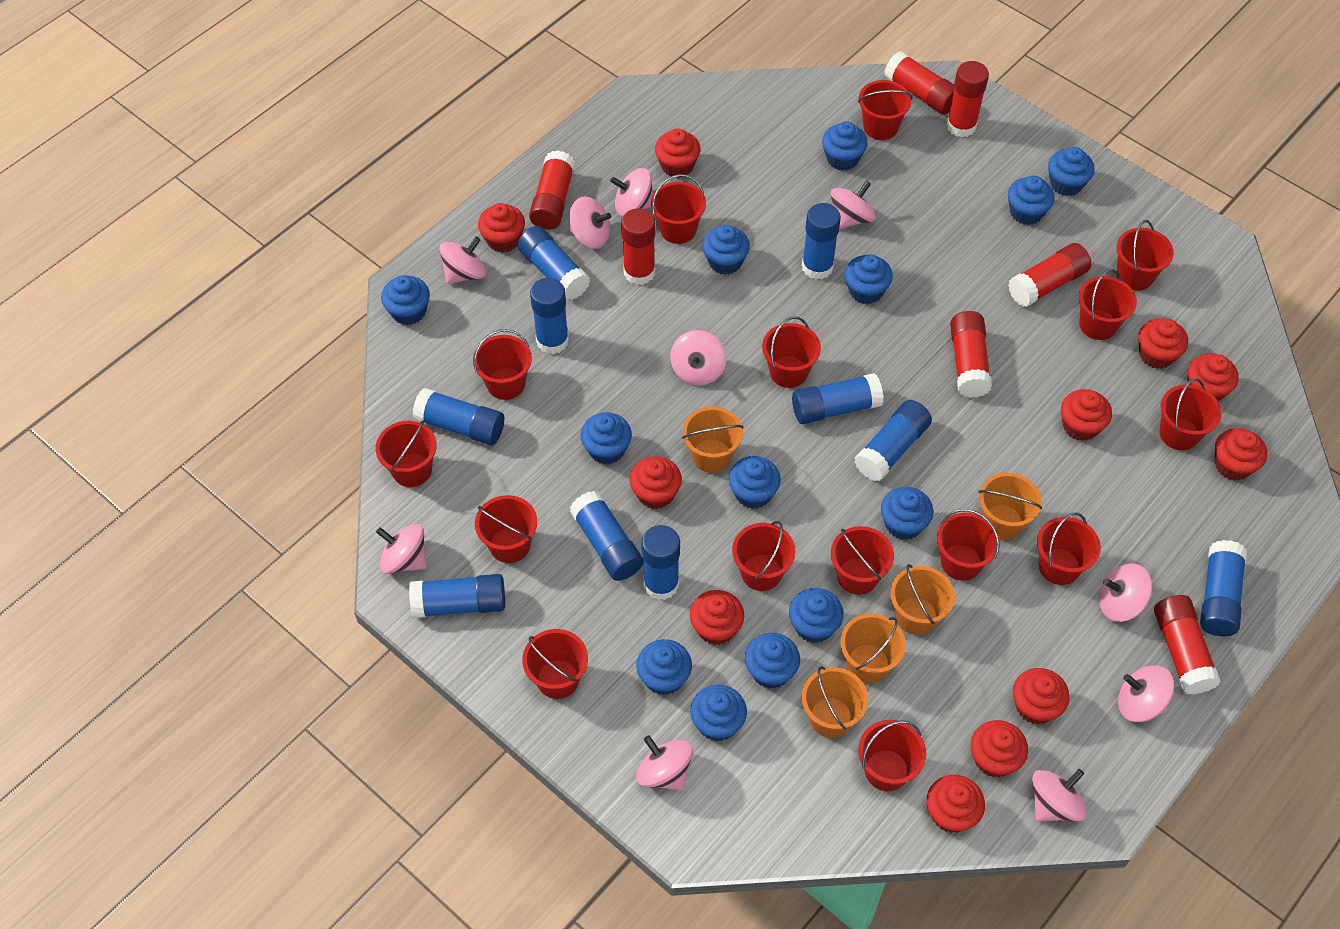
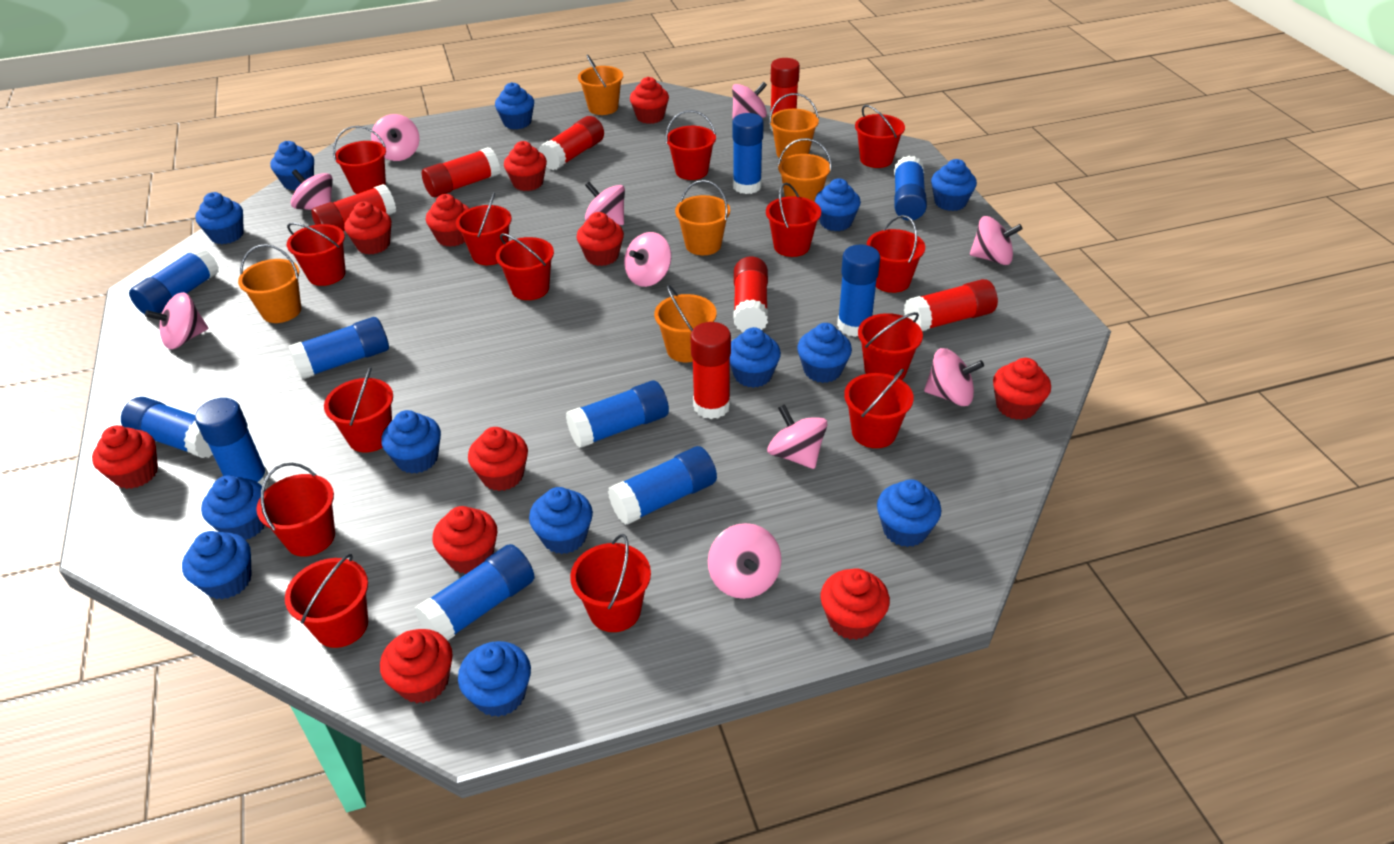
orange bucket: [682,406,743,473] [802,666,868,738] [840,613,906,683] [890,564,955,635] [979,473,1042,540] = 5 -> [238,244,301,323] [578,54,623,115] [654,285,717,362] [675,180,730,255] [769,93,819,159] [778,138,831,202] = 6
red bucket: [376,420,437,487] [473,329,532,400] [475,495,537,563] [522,629,588,699] [651,174,706,244] [732,521,795,591] [762,317,821,388] [831,526,894,595] [858,80,913,140] [858,720,926,791] [937,509,1000,581] [1037,512,1101,585] [1079,269,1137,340] [1116,220,1174,291] [1160,378,1222,450] = 15 -> [256,463,335,557] [285,554,368,648] [287,223,346,286] [324,367,393,453] [333,126,386,194] [456,193,512,265] [496,233,554,300] [570,534,651,632] [666,110,716,180] [766,183,821,257] [844,369,914,448] [855,105,905,168] [858,312,923,380] [867,215,925,293] = 14

